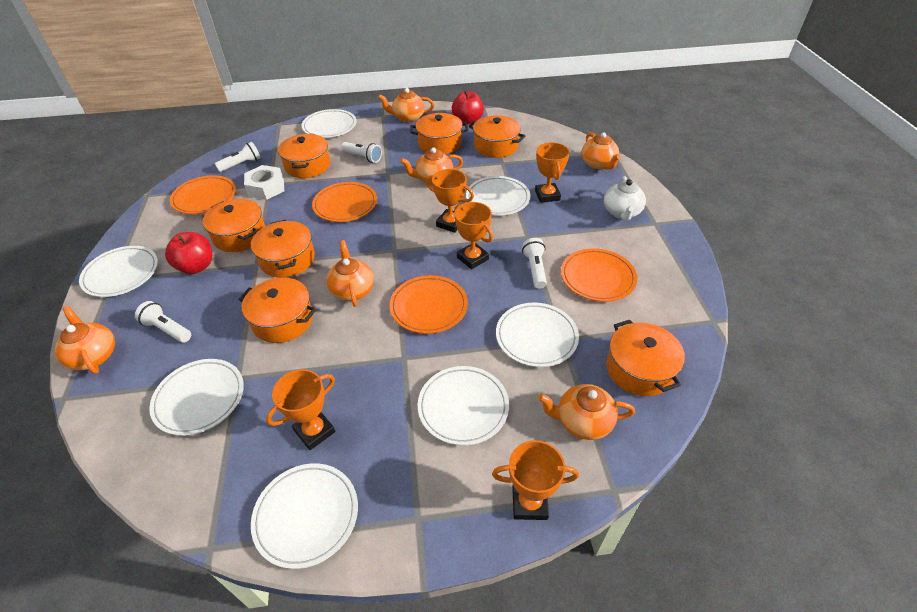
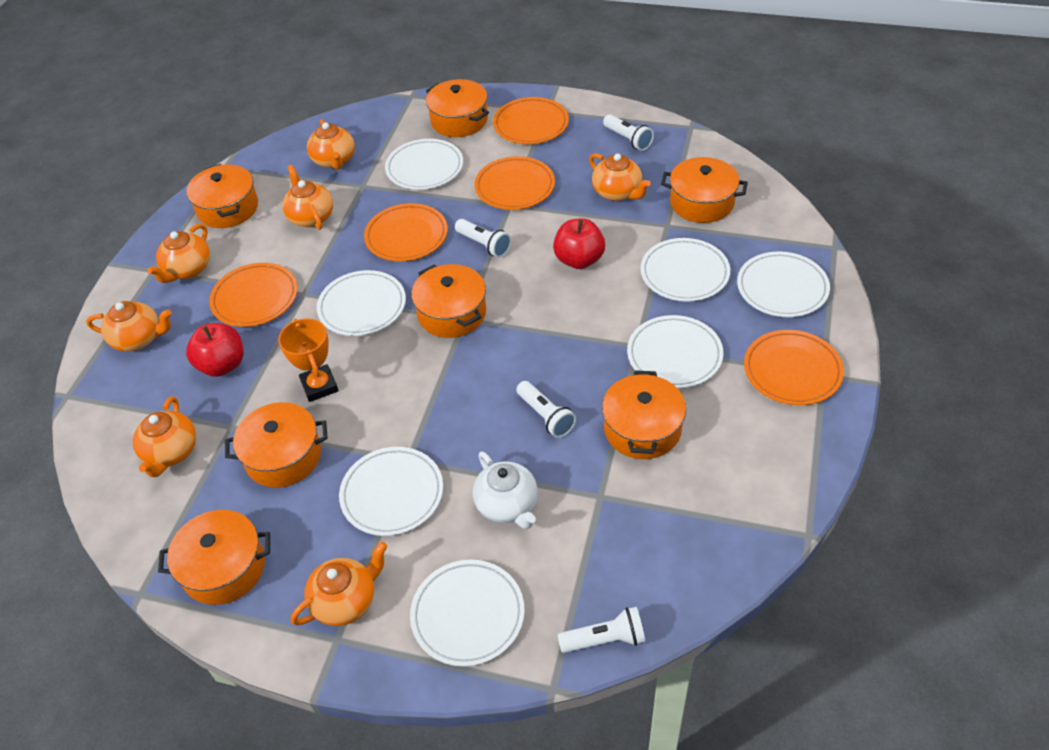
orange plate: [170,175,236,214] [312,182,377,222] [389,275,468,334] [561,248,637,302] = 4 -> [209,263,298,327] [364,203,448,261] [474,156,555,210] [493,97,569,144] [744,330,844,405] = 5
orange teapot: [55,306,115,374] [326,240,374,307] [378,88,434,122] [400,147,463,185] [538,384,635,440] [581,132,621,170] = 6 -> [86,301,172,352] [133,396,196,477] [147,224,210,283] [282,165,333,230] [291,542,387,626] [307,119,355,170] [589,153,651,201] = 7
orange trophy: [266,369,335,450] [426,169,474,233] [454,202,493,269] [492,440,579,520] [535,142,570,203] = 5 -> [278,318,338,402] = 1
white nut: [244,165,284,200] = 1 -> none = 0

